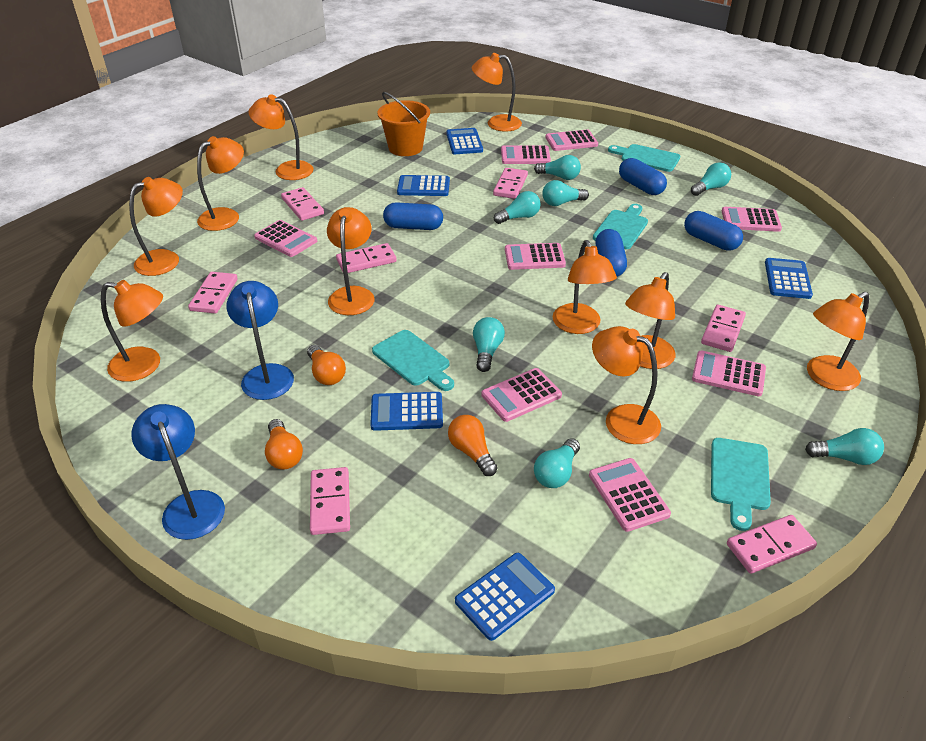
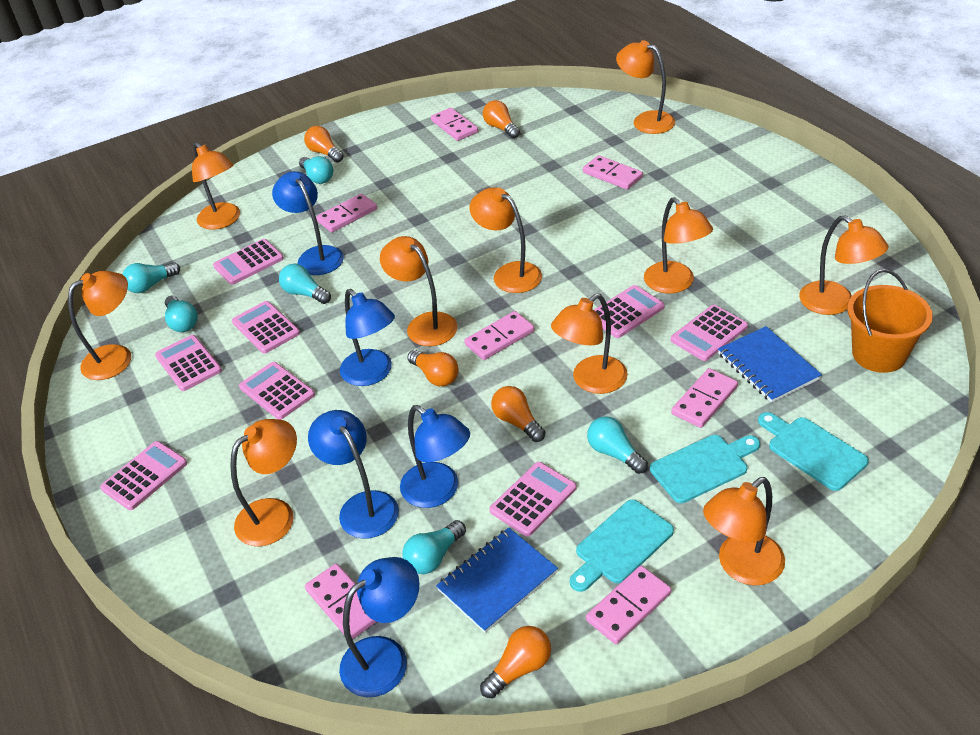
blue calculator: [370,392,443,431] [397,175,450,196] [446,128,483,154] [455,553,555,641] [765,258,813,299] = 5 -> none = 0
blue capsule: [383,202,443,230] [596,229,627,277] [619,158,667,195] [684,211,743,251] = 4 -> none = 0
blue lamp: [131,404,225,540] [226,281,294,400] = 2 -> [272,171,344,275] [308,410,399,538] [339,557,419,697] [340,289,395,386] [400,405,470,508] = 5
blue notebook: none = 0 -> [436,528,558,633] [718,326,822,403] = 2
orange light bulb: [265,419,303,469] [307,345,346,385] [448,415,498,476] = 3 -> [304,126,344,162] [407,350,458,386] [480,626,551,699] [483,100,520,138] [491,386,545,442] = 5
turquoise cutting board: [372,330,454,391] [593,204,648,249] [608,144,680,172] [711,438,771,531] = 4 -> [570,500,674,592] [650,435,760,503] [758,412,869,491] = 3
turquoise light bulb: [473,317,505,372] [494,191,541,224] [534,155,581,180] [534,438,580,488] [542,180,589,206] [691,162,731,196] [805,428,884,465] = 7 -> [122,262,180,293] [165,296,198,332] [279,263,331,304] [299,156,333,184] [402,520,466,574] [587,416,648,474] = 6

